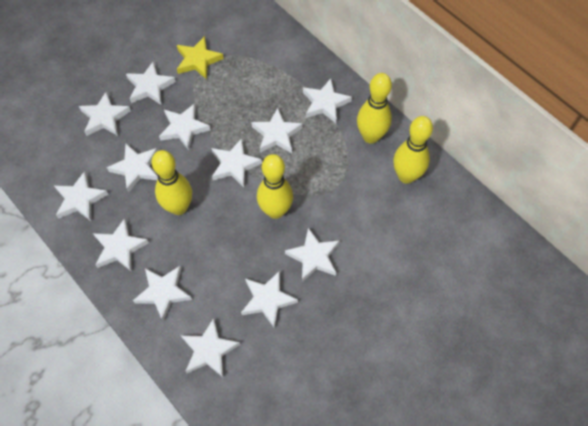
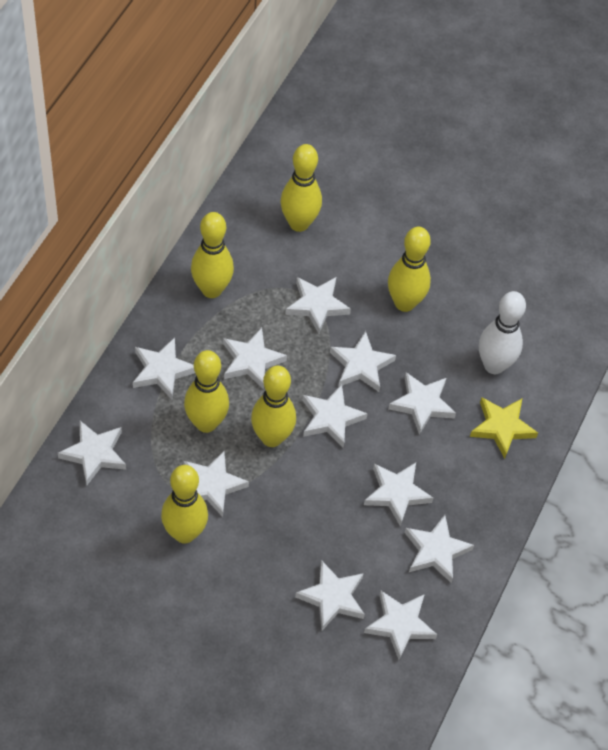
white bowling pin: none = 0 -> [479,291,526,374] = 1
white star: [54,171,109,221] [79,92,131,136] [93,218,149,272] [107,144,158,193] [126,62,176,105] [133,266,192,321] [159,103,211,150] [181,318,240,377] [212,138,262,187] [241,271,298,329] [251,108,303,153] [285,228,340,282] [303,78,352,123] = 13 -> [58,421,126,485] [133,338,195,400] [183,450,249,517] [223,328,287,390] [285,277,351,334] [295,560,365,630] [302,384,368,448] [330,331,396,392] [364,462,433,526] [364,591,437,660] [388,372,456,435] [405,515,474,583] = 12
yellow bowling pin: [151,150,192,215] [257,154,293,219] [357,73,392,144] [393,116,433,184] = 4 -> [161,465,208,543] [184,350,229,433] [191,212,234,298] [251,366,296,447] [280,144,322,232] [388,227,431,312] = 6

